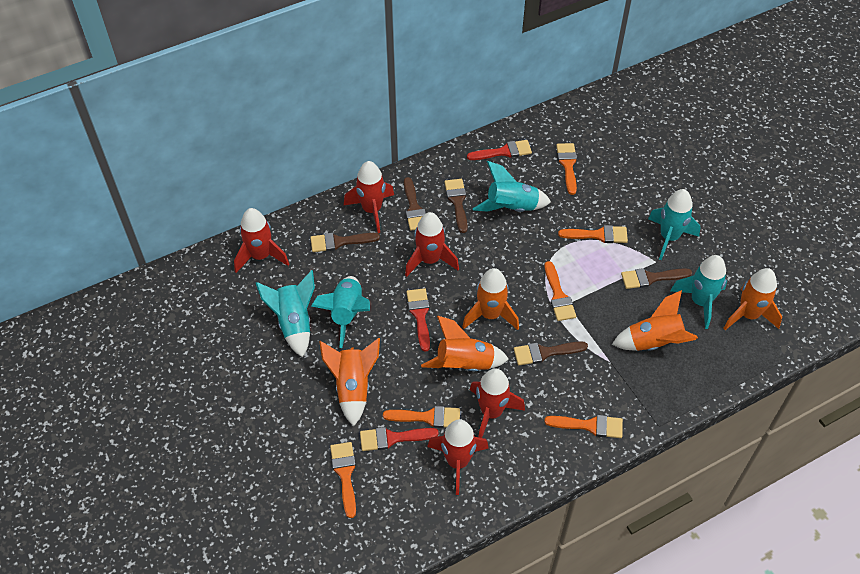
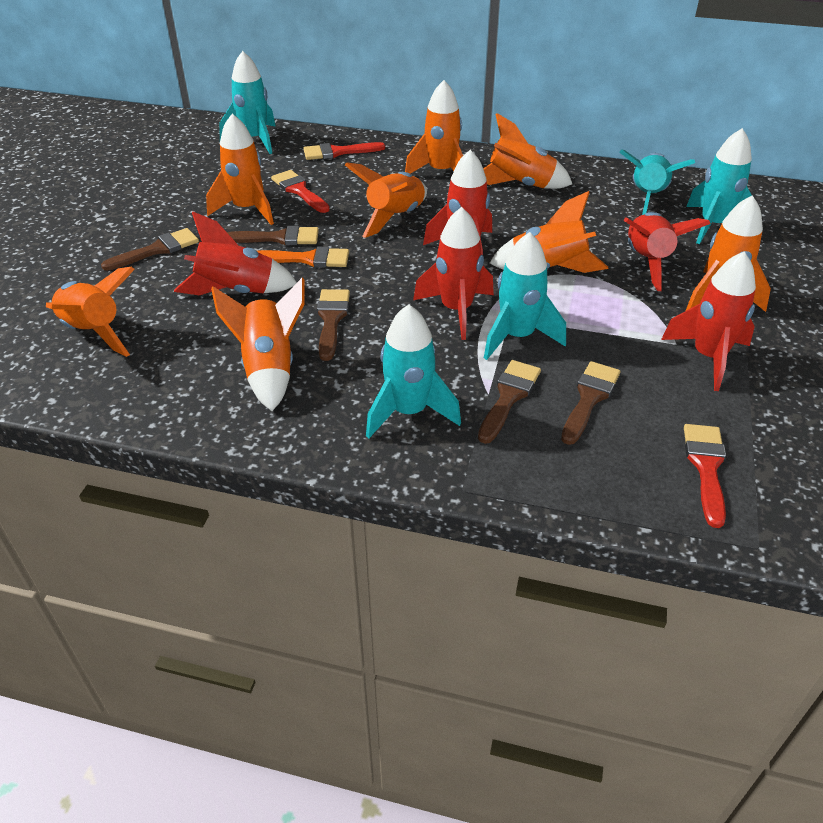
orange brush: [330,442,356,518] [383,406,460,428] [544,415,623,438] [545,261,576,321] [556,143,577,195] [558,225,628,243] = 6 -> [257,247,349,268] = 1
orange rocket: [319,338,380,426] [421,316,509,371] [462,268,519,330] [612,290,698,351] [723,268,782,330] = 5 -> [46,267,135,357] [206,114,274,225] [211,278,305,411] [345,162,427,238] [405,80,463,174] [483,113,572,189] [490,191,608,273] [686,195,771,312] = 8

